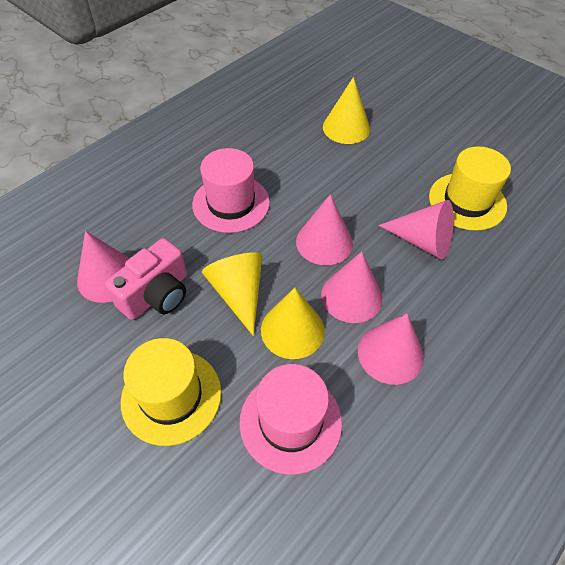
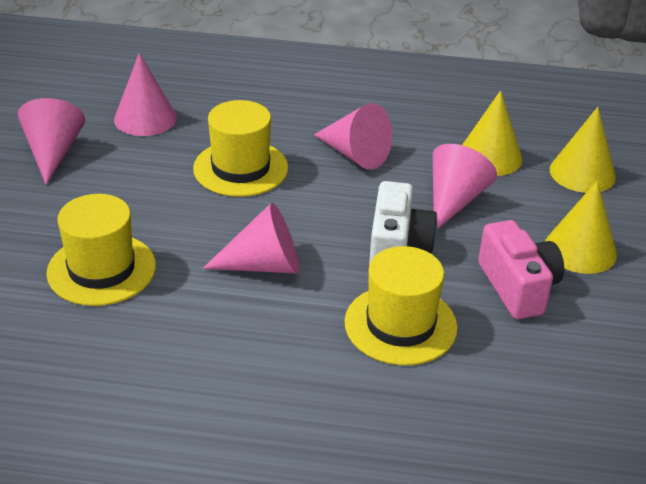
pink hat: [192,148,270,233] [240,364,342,475] = 2 -> none = 0
white camera: none = 0 -> [369,181,437,264] = 1
yellow hat: [121,338,221,446] [429,146,511,231] = 2 -> [46,194,156,306] [193,100,288,197] [344,246,458,365] = 3

